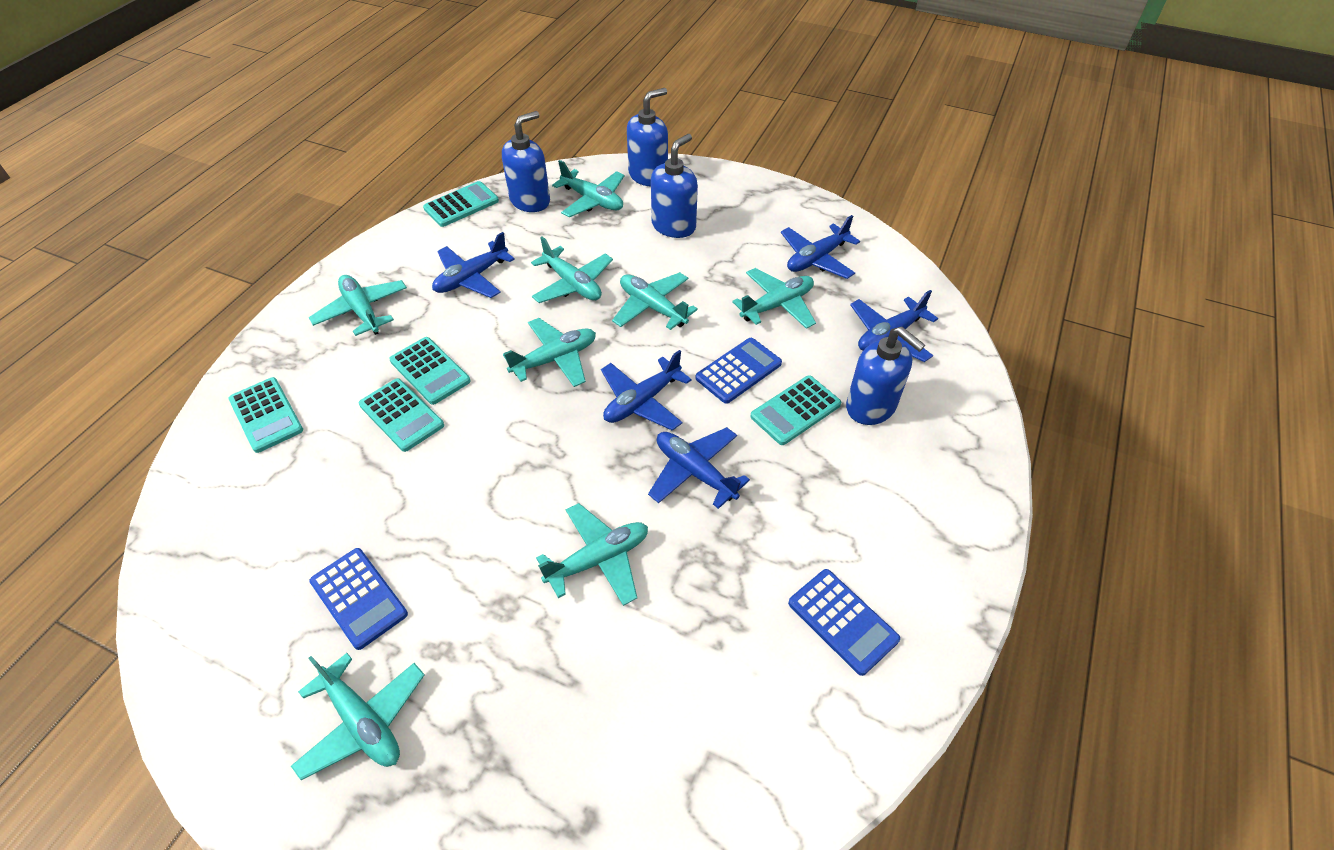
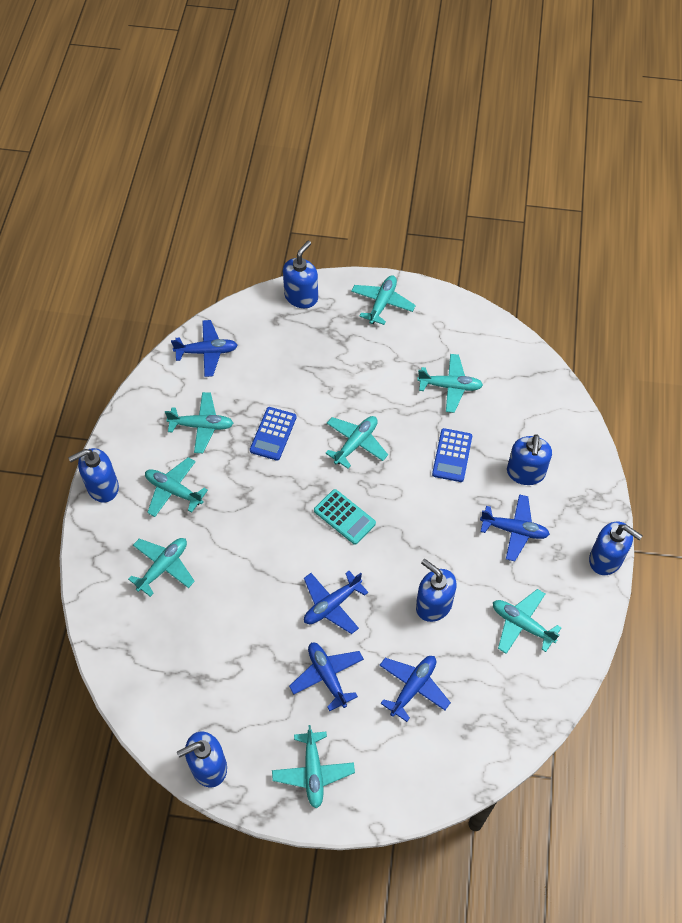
blue calculator: [309,548,408,650] [696,338,782,404] [788,569,900,676] = 3 -> [250,407,297,461] [432,428,472,482] = 2
blue soap dispenser: [502,111,550,212] [627,88,668,186] [651,134,698,238] [846,327,925,425] = 4 -> [68,448,119,503] [177,731,227,787] [283,241,318,308] [416,559,457,622] [507,434,552,485] [589,522,643,575] = 6
turquoise calculator: [229,377,303,453] [359,378,444,452] [389,337,471,405] [423,181,499,227] [750,375,841,445] = 5 -> [314,489,376,545] = 1

